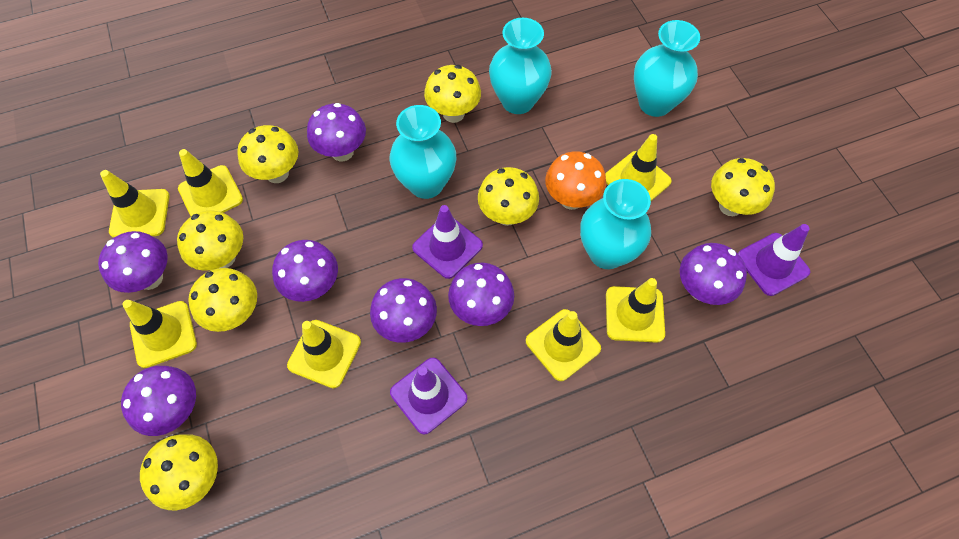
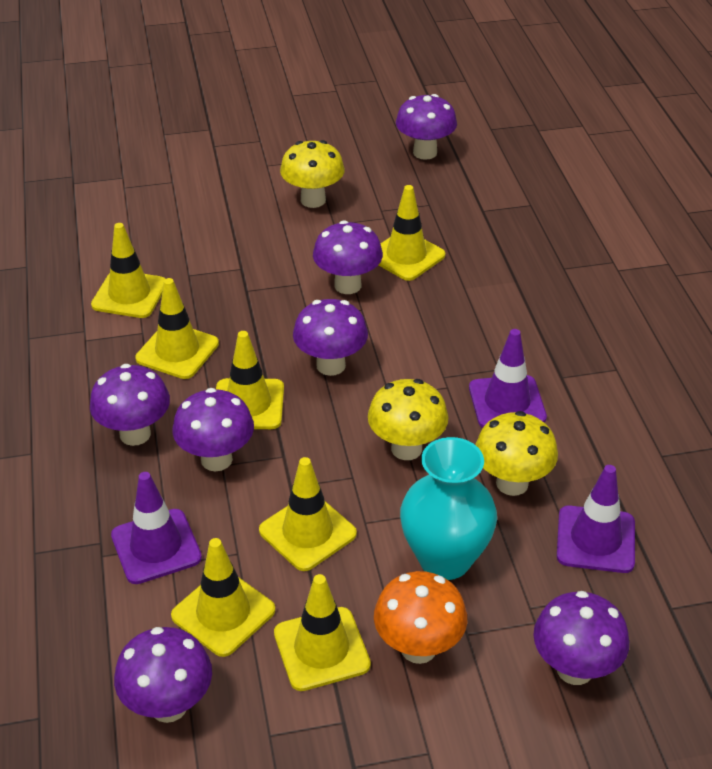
turquoise vase: [390,105,456,199] [489,18,552,114] [580,179,651,269] [634,20,700,117] = 4 -> [400,437,497,580] = 1
yellow mushroom: [140,434,218,510] [177,211,243,271] [188,268,257,332] [237,125,298,183] [424,65,481,123] [478,167,539,226] [711,158,775,216] = 7 -> [280,140,345,208] [368,379,448,460] [475,411,558,496] = 3

